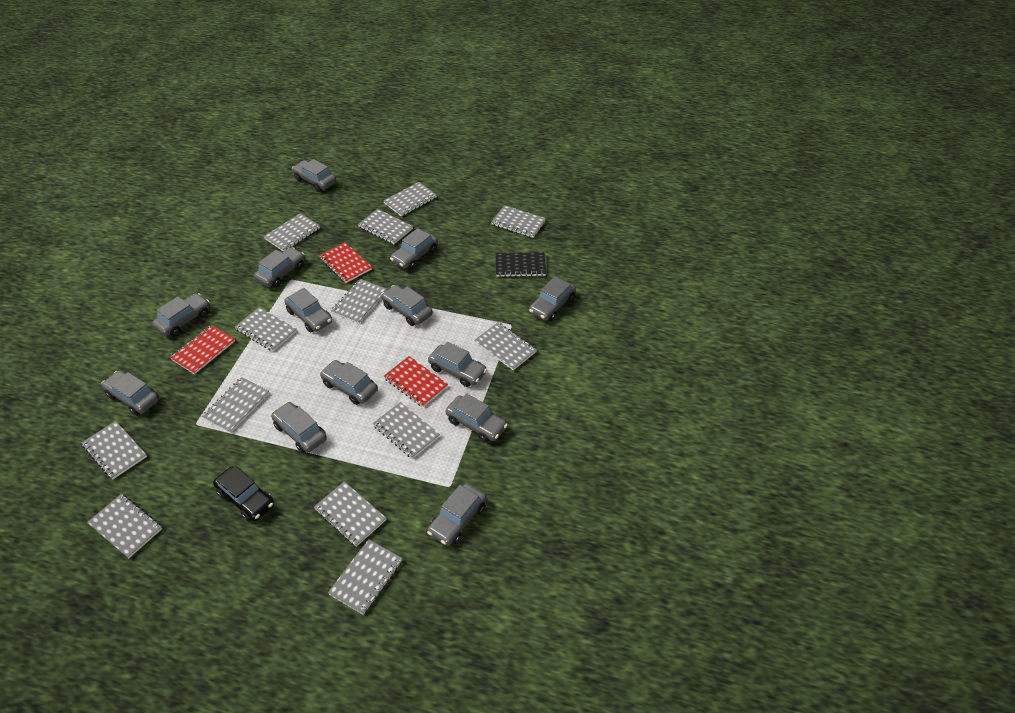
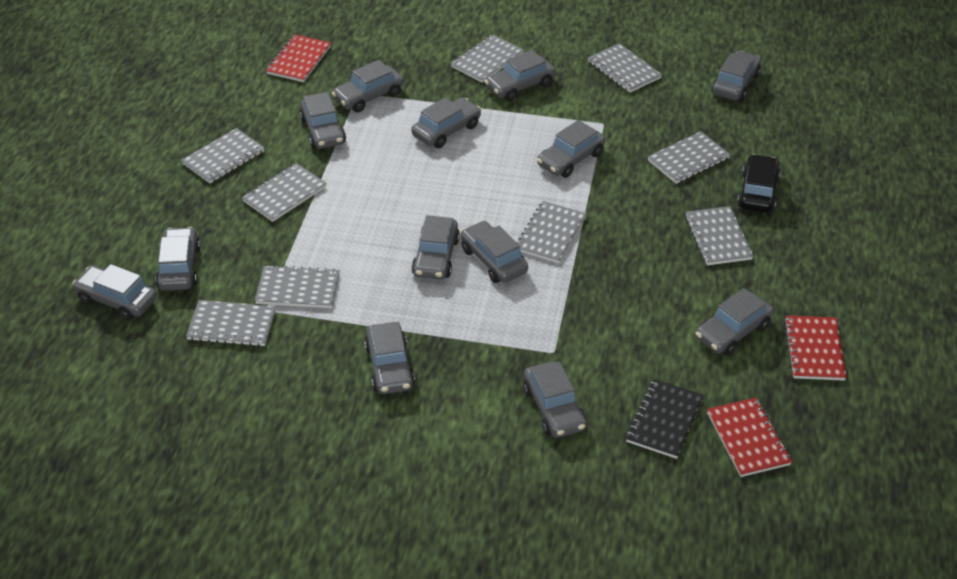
grey notebook: [81,421,147,480] [87,494,162,558] [202,377,269,433] [235,307,297,351] [264,213,320,251] [314,481,386,547] [328,539,403,615] [331,279,387,324] [358,209,413,244] [373,402,440,459] [383,182,437,216] [474,322,537,370] [491,205,546,238] = 13 -> [181,128,265,183] [186,300,276,347] [242,163,327,222] [255,265,340,308] [451,34,524,83] [517,201,586,263] [588,43,662,93] [648,131,730,184] [685,206,753,265] = 9

